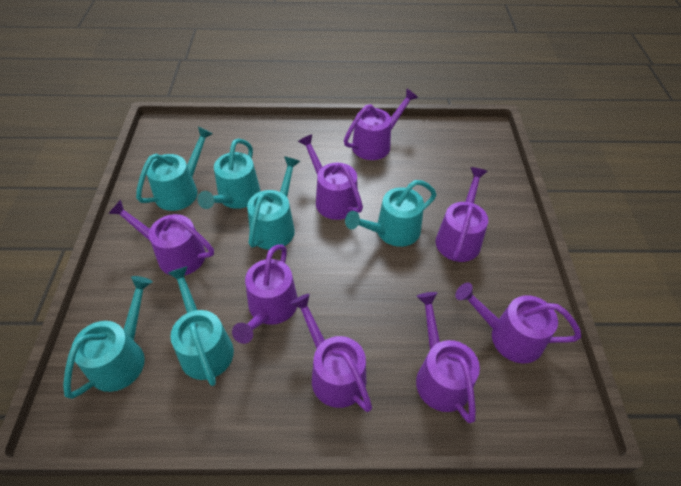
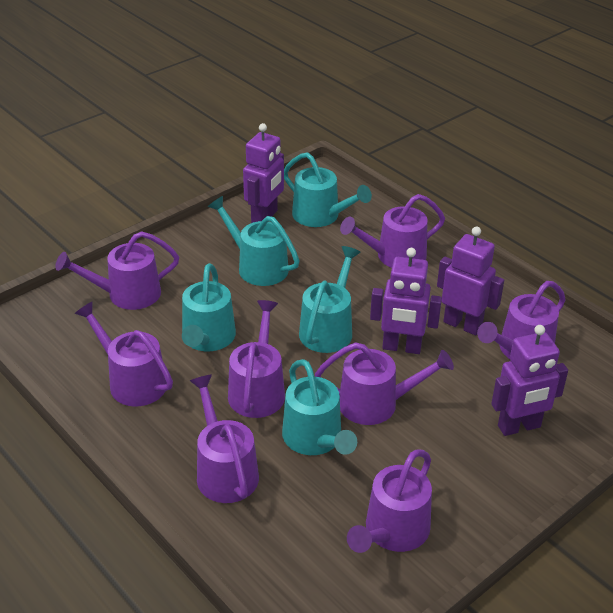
purple robot: none = 0 -> [243,123,284,223] [370,248,442,354] [437,227,504,335] [491,325,568,436] = 4
turquoise watering can: [63,276,153,399] [136,126,213,211] [168,266,234,386] [197,138,261,209] [247,156,300,250] [345,180,436,247] = 6 -> [182,263,236,351] [208,196,300,286] [282,359,357,455] [284,152,372,227] [299,246,361,353] = 5

